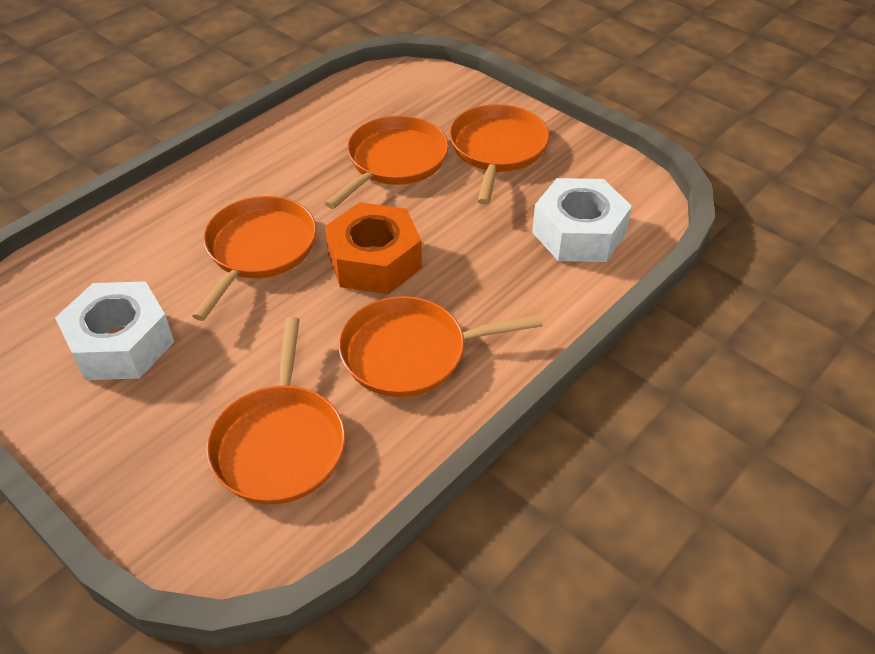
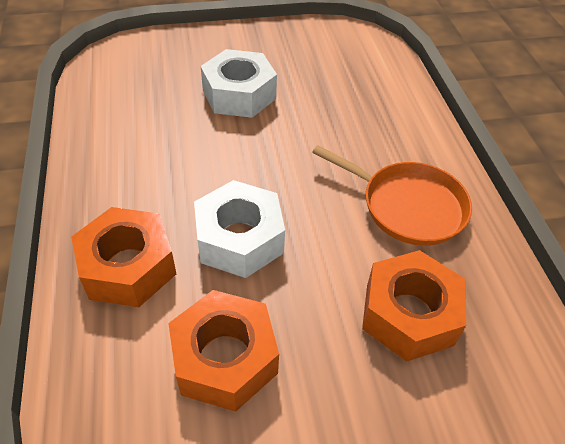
orange nut: [325,202,422,294] = 1 -> [71,207,176,307] [168,290,279,412] [362,250,466,362] = 3
orange pan: [192,196,317,321] [206,317,345,504] [325,116,449,209] [339,296,543,397] [449,104,549,205] = 5 -> [312,145,472,246] = 1

